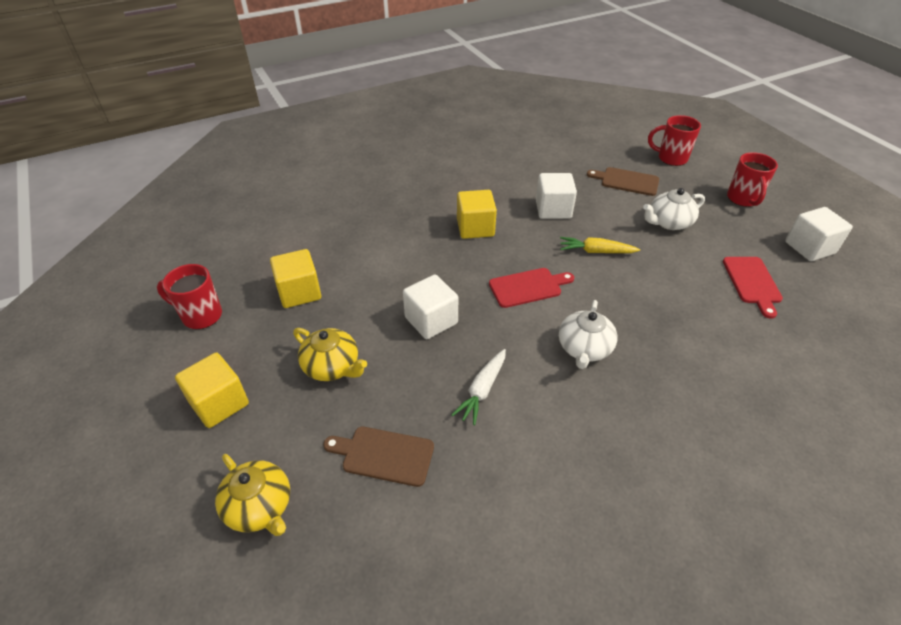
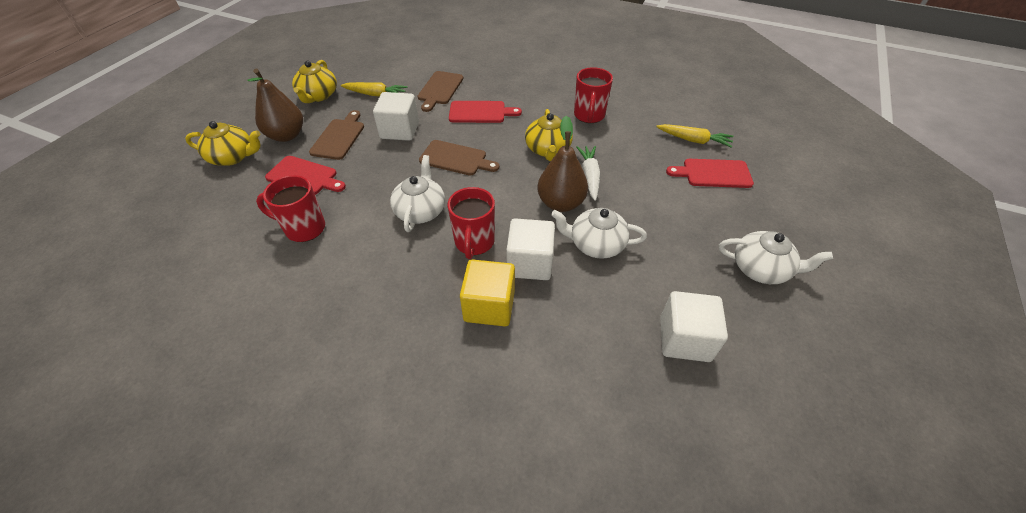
brown cutting board: [323,427,434,487] [587,167,659,196] = 2 -> [309,110,364,160] [418,71,464,112] [419,140,499,176] = 3
brown pear: none = 0 -> [247,69,303,142] [537,116,588,212] = 2
red cutting board: [489,268,574,308] [723,257,783,319] = 2 -> [265,156,346,195] [449,101,522,123] [666,159,754,188] = 3
white teapot: [559,300,617,369] [643,188,705,230] = 2 -> [390,155,445,232] [551,208,647,259] [719,231,833,284] = 3
yellow carrot: [560,237,640,253] = 1 -> [341,82,408,97] [656,124,733,148] = 2
yellow cube: [175,353,249,428] [270,249,321,308] [457,190,497,239] = 3 -> [460,259,515,326] = 1
yellow teapot: [215,454,290,536] [293,328,367,381] = 2 -> [185,121,261,166] [292,60,337,103] [525,109,573,161] = 3

